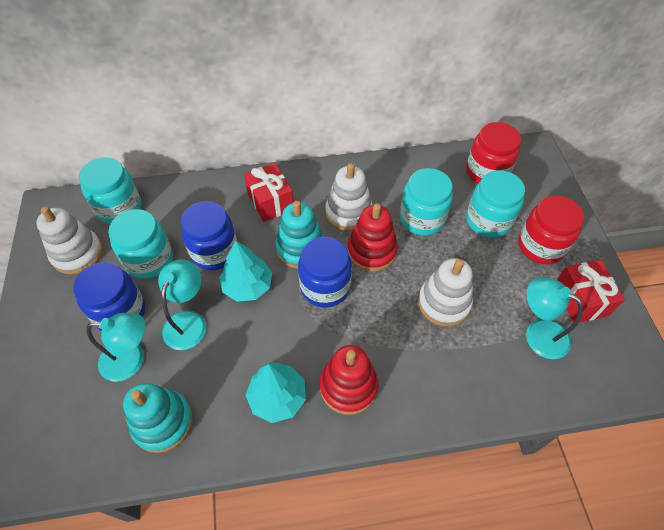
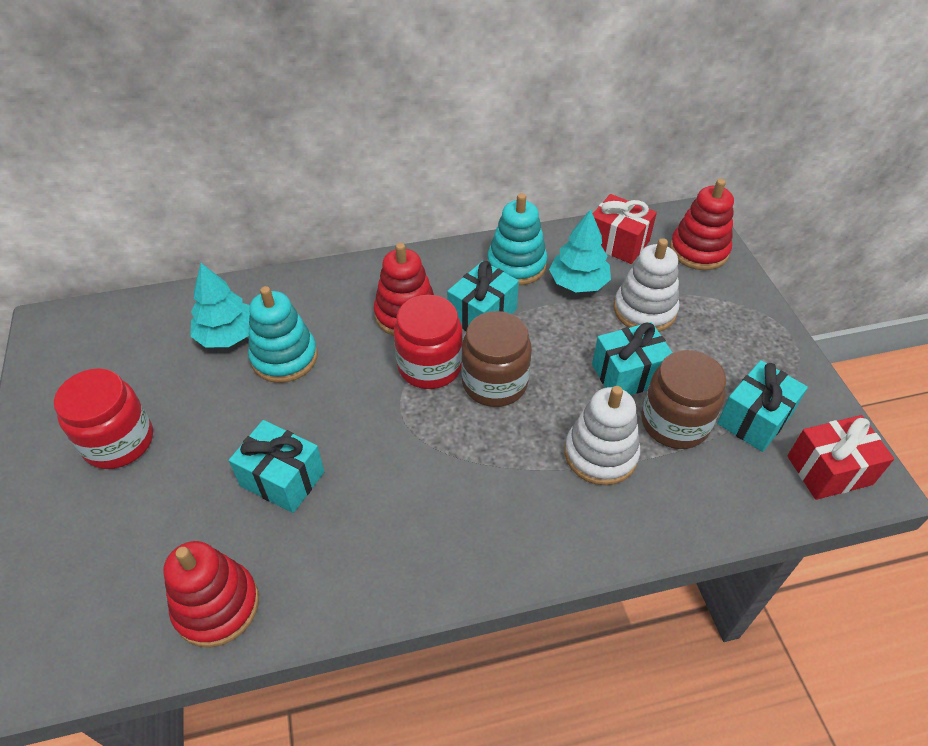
blue jar: [73,262,145,331] [181,201,237,270] [298,237,352,308] = 3 -> none = 0
brown jar: none = 0 -> [461,311,532,407] [641,350,726,449] = 2
red stacking toy: [320,345,378,415] [347,203,398,272] = 2 -> [163,541,259,647] [374,243,434,336] [670,179,734,270] = 3
turquoise gift: none = 0 -> [229,420,325,513] [447,261,519,331] [592,322,673,395] [717,360,808,452] = 4
turquoise jar: [79,157,142,224] [108,209,173,279] [400,168,453,236] [466,170,525,238] = 4 -> none = 0
turquoise lamp: [86,313,145,382] [158,259,206,350] [526,277,583,359] = 3 -> none = 0
white stacking toy: [36,206,103,275] [325,163,373,231] [418,258,473,326] = 3 -> [565,386,640,485] [614,238,679,332] = 2

